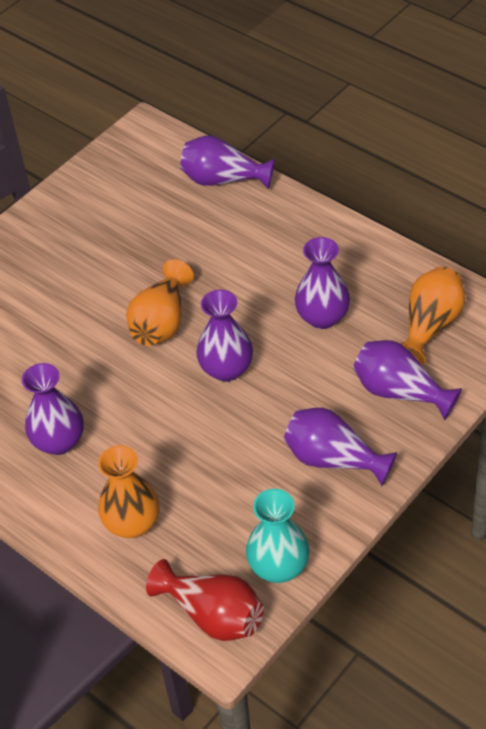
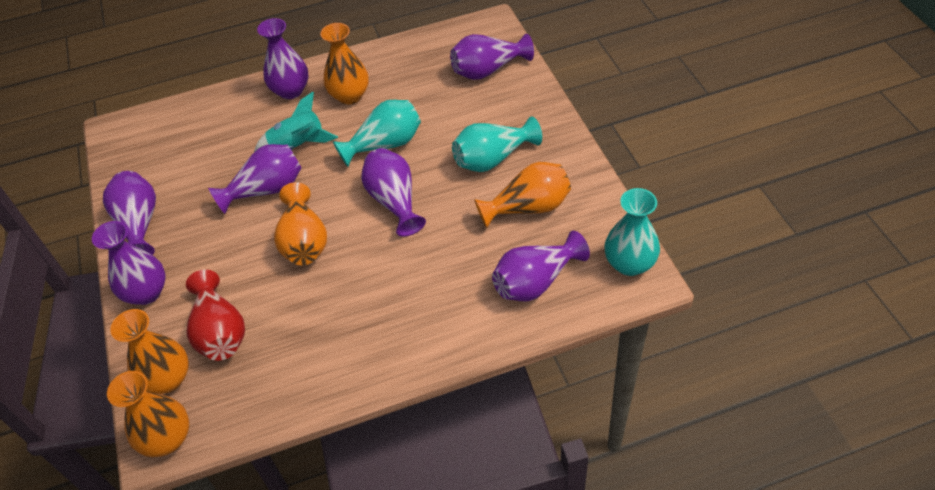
orange vase: [98,445,160,538] [126,259,194,346] [400,267,465,365] = 3 -> [107,371,189,457] [110,309,189,394] [274,182,327,265] [320,23,369,105] [474,162,571,228] = 5
purple vase: [22,363,84,455] [180,135,275,189] [196,290,253,382] [284,408,397,486] [295,237,350,329] [353,340,462,420] = 6 -> [92,221,166,305] [103,171,156,255] [208,144,302,214] [257,18,308,99] [361,148,426,237] [450,34,534,80] [492,231,590,301] = 7
turquoise rocket: none = 0 -> [254,92,338,152] = 1
turquoise vase: [246,489,309,583] = 1 -> [333,100,421,167] [452,117,542,172] [605,188,660,276] = 3

